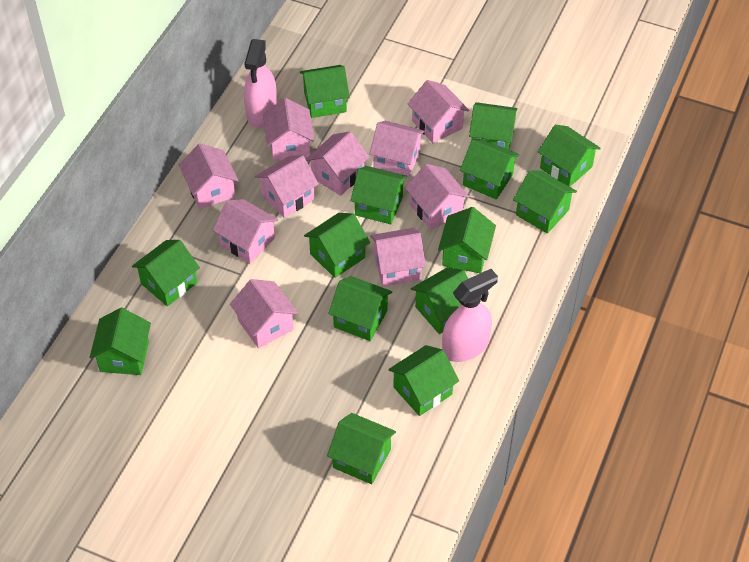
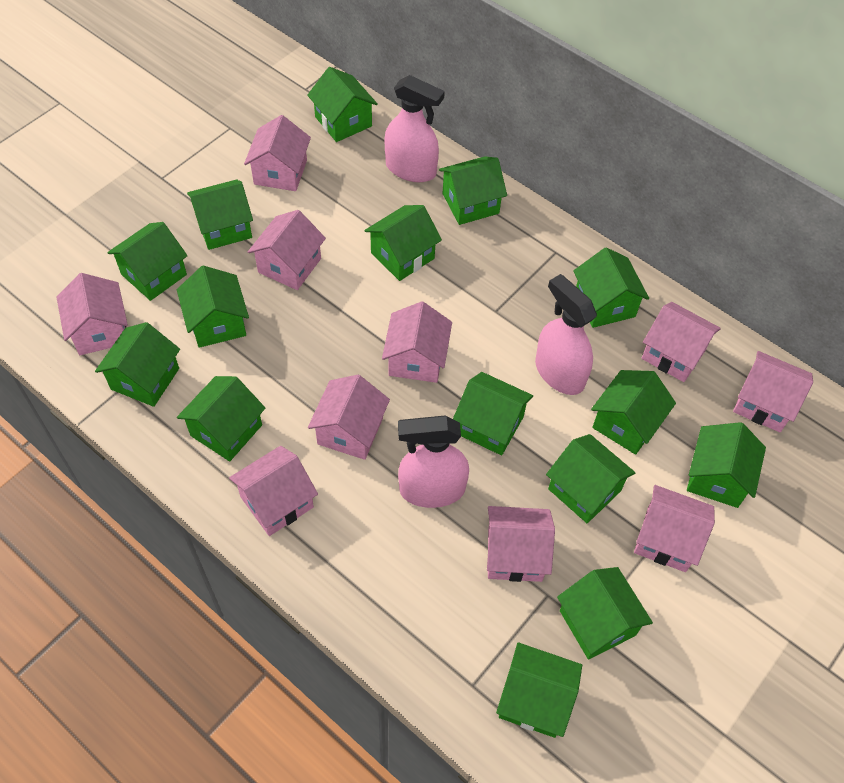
green house: [89,308,151,375] [132,240,200,306] [300,65,350,118] [304,213,370,278] [327,413,396,484] [328,276,392,341] [351,166,407,224] [388,345,459,416] [411,267,468,334] [438,207,496,273] [460,139,520,199] [469,102,518,150] [513,170,577,234] [538,125,601,187] = 14 -> [95,322,180,407] [107,222,188,301] [177,266,249,348] [177,376,265,462] [187,179,253,250] [307,67,378,142] [364,205,442,281] [439,156,507,225] [453,372,533,455] [496,642,582,738] [546,434,635,523] [557,567,653,660] [573,247,649,328] [591,370,676,455] [687,422,766,508] = 15
pink spray bottle: [244,39,277,128] [442,269,498,362] = 2 -> [384,75,445,182] [398,416,469,508] [535,274,597,395] = 3

